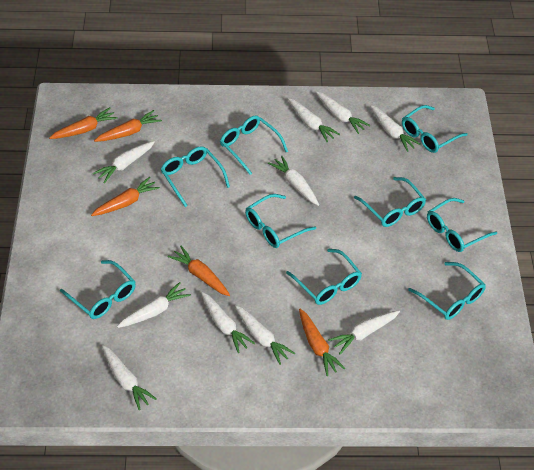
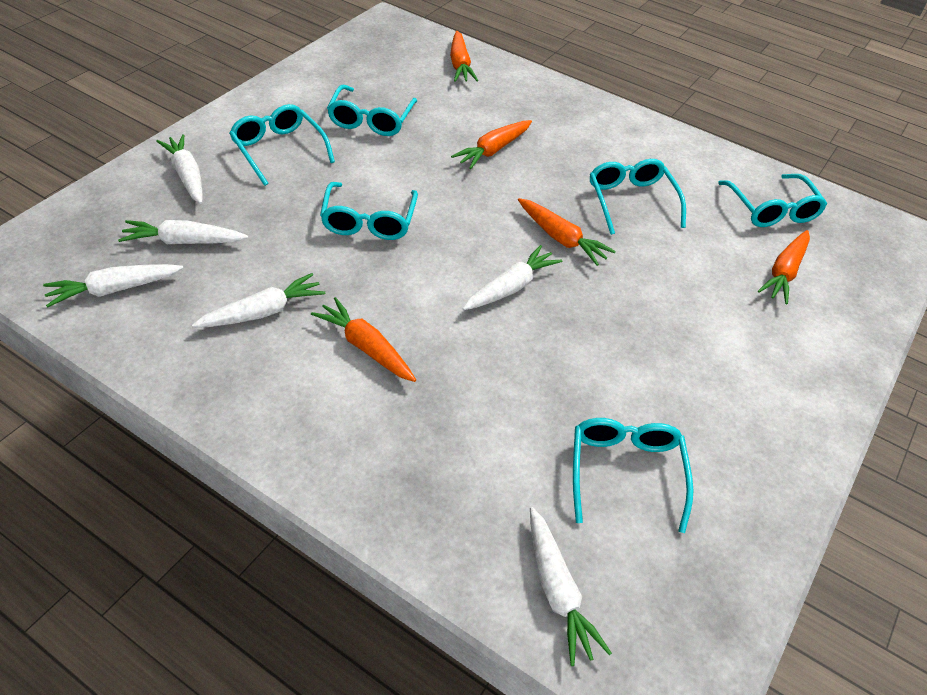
turquoise glasses: [60,260,136,319] [161,146,230,207] [220,115,288,175] [245,194,316,248] [286,249,362,305] [354,177,426,227] [402,105,468,153] [408,262,486,320] [427,198,497,252] = 9 -> [229,104,335,186] [320,182,418,240] [327,85,417,136] [573,418,694,533] [590,159,686,235] [718,174,827,227] = 6
white carrot: [93,141,155,183] [102,345,157,410] [117,282,191,328] [201,292,255,353] [235,305,295,365] [268,155,319,206] [288,98,340,142] [316,91,370,134] [328,310,400,354] [370,105,421,152] = 10 -> [43,264,183,307] [118,220,248,244] [156,134,203,204] [192,273,325,328] [462,245,562,310] [530,507,612,666] = 6

